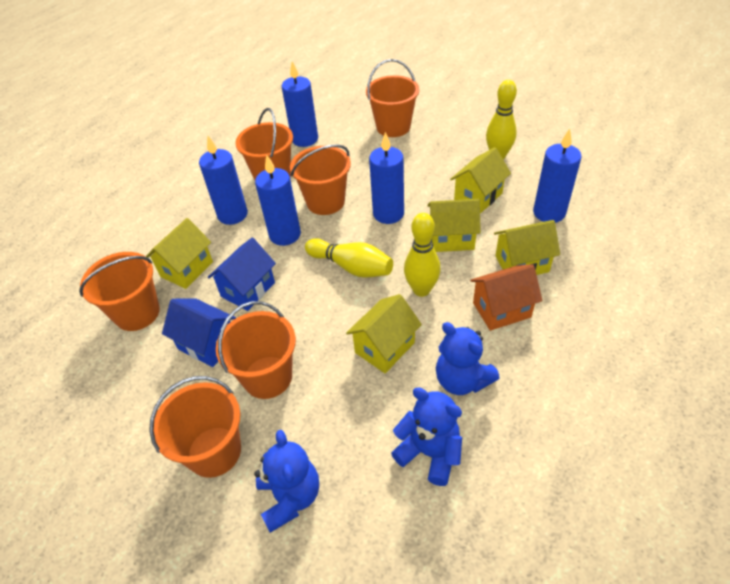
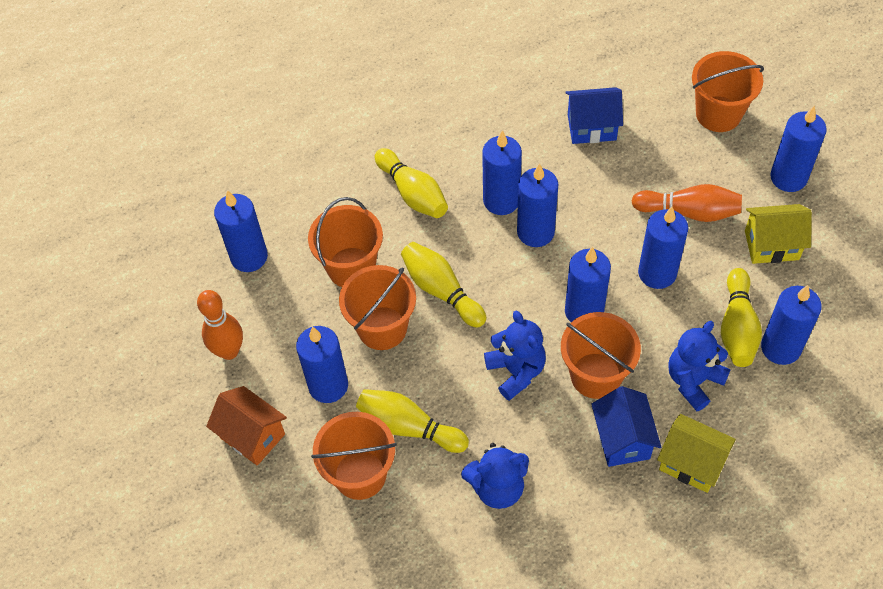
blue candle: [199,136,248,225] [255,155,301,246] [282,61,318,147] [369,132,404,224] [533,129,582,223] = 5 -> [214,190,268,272] [296,326,348,403] [482,131,522,215] [517,163,558,247] [565,247,611,322] [638,207,688,289] [761,285,822,365] [770,106,827,192] = 8
orange bowling pin: none = 0 -> [197,290,243,360] [631,184,742,222] = 2
orange bucket: [79,252,160,331] [149,376,241,478] [216,301,296,399] [235,108,293,180] [290,144,351,215] [366,59,419,137] = 6 -> [308,197,383,287] [311,412,397,500] [339,265,416,350] [561,312,641,399] [692,51,764,132] = 5
yellow bowling pin: [305,238,393,278] [404,213,441,297] [486,80,517,159] = 3 -> [356,389,469,453] [375,148,448,218] [401,242,486,328] [721,268,762,367] = 4
yellow house: [146,218,213,289] [346,294,422,373] [427,199,481,252] [450,147,511,213] [494,220,560,275] = 5 -> [657,414,736,493] [745,204,812,264] = 2

